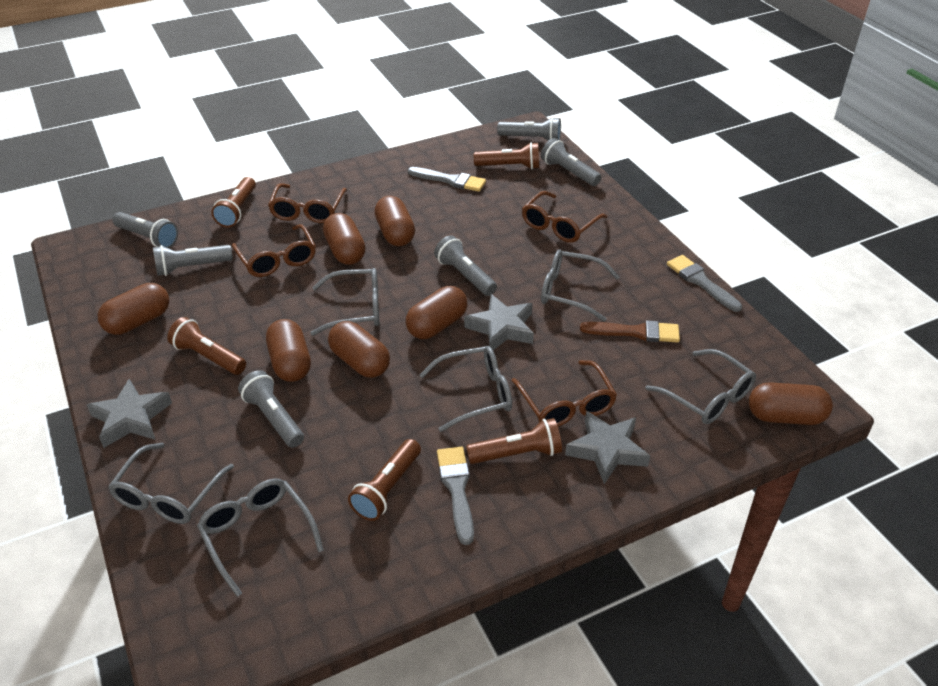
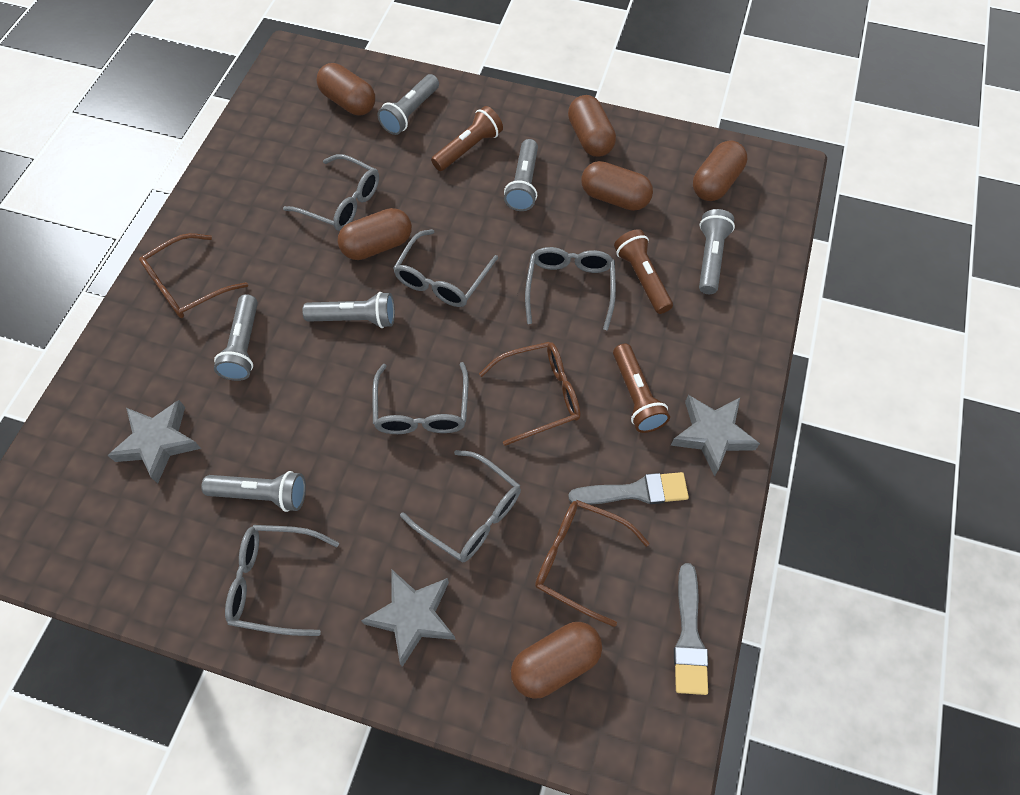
brown brush: [580,320,680,343] = 1 -> none = 0
brown capsule: [98,283,169,335] [266,319,311,382] [323,213,366,265] [328,321,390,378] [374,196,415,246] [406,286,467,339] [749,382,833,425] = 7 -> [316,63,375,115] [338,208,412,260] [511,622,602,699] [568,95,616,157] [581,161,653,211] [693,140,747,201] = 6
brown flashlight: [167,317,246,375] [211,177,256,227] [348,439,421,521] [466,418,562,464] [474,142,539,169] = 5 -> [431,106,503,171] [613,344,670,433] [614,229,673,314] = 3
brown glasses: [232,224,316,277] [268,183,347,223] [511,360,617,427] [522,191,607,243] = 4 -> [139,233,248,318] [479,342,580,446] [535,500,650,627] = 3
grey brush: [408,167,486,192] [437,446,474,545] [667,255,742,312] = 3 -> [568,472,689,505] [674,563,708,695] = 2

